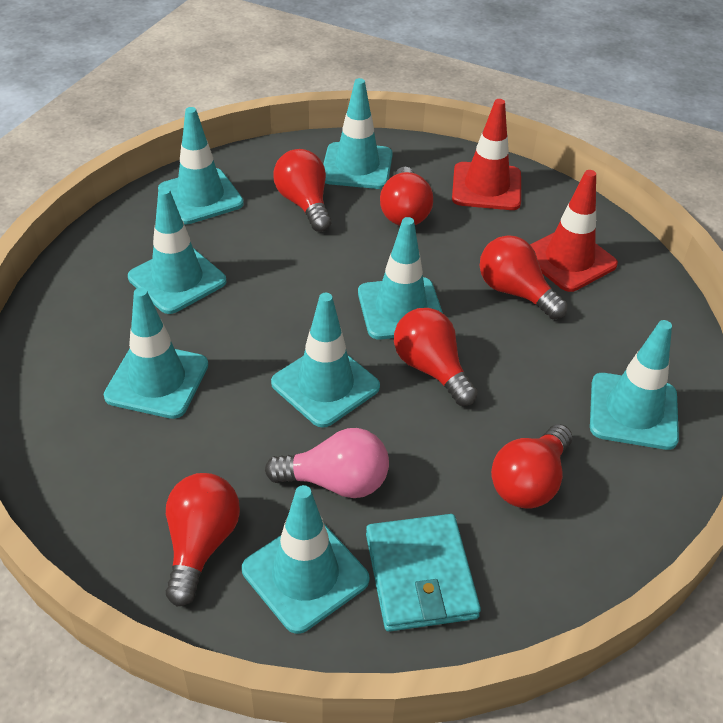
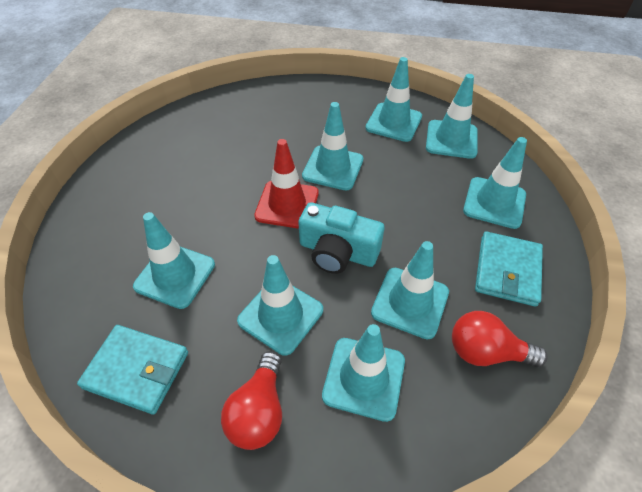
pink light bulb: [265,428,389,498] = 1 -> none = 0
red light bulb: [166,473,240,607] [273,149,331,232] [380,167,433,226] [394,308,478,406] [480,235,567,319] [491,424,572,509] = 6 -> [221,351,282,450] [452,311,548,367] = 2
red traffic cone: [452,99,521,210] [530,170,618,292] = 2 -> [254,139,319,229] = 1
turquoise camera: none = 0 -> [298,202,384,274] = 1
turquoise wallet: [366,514,481,632] = 1 -> [77,325,188,414] [475,231,543,307] = 2

